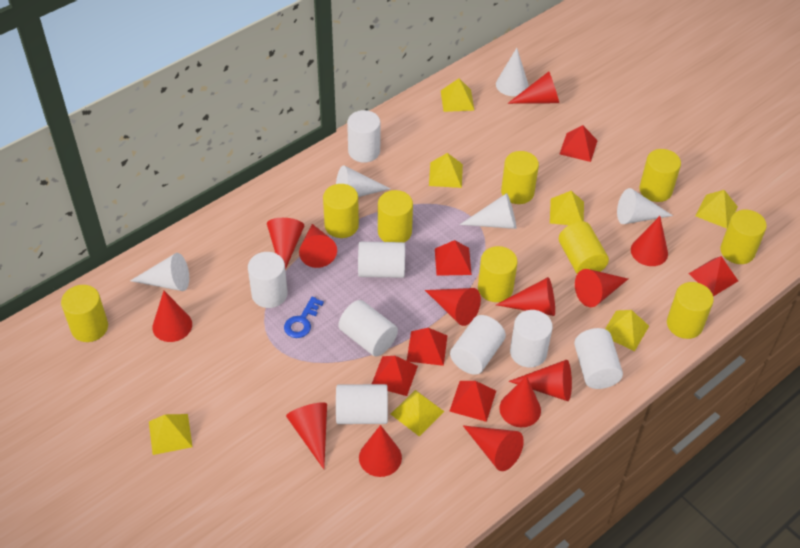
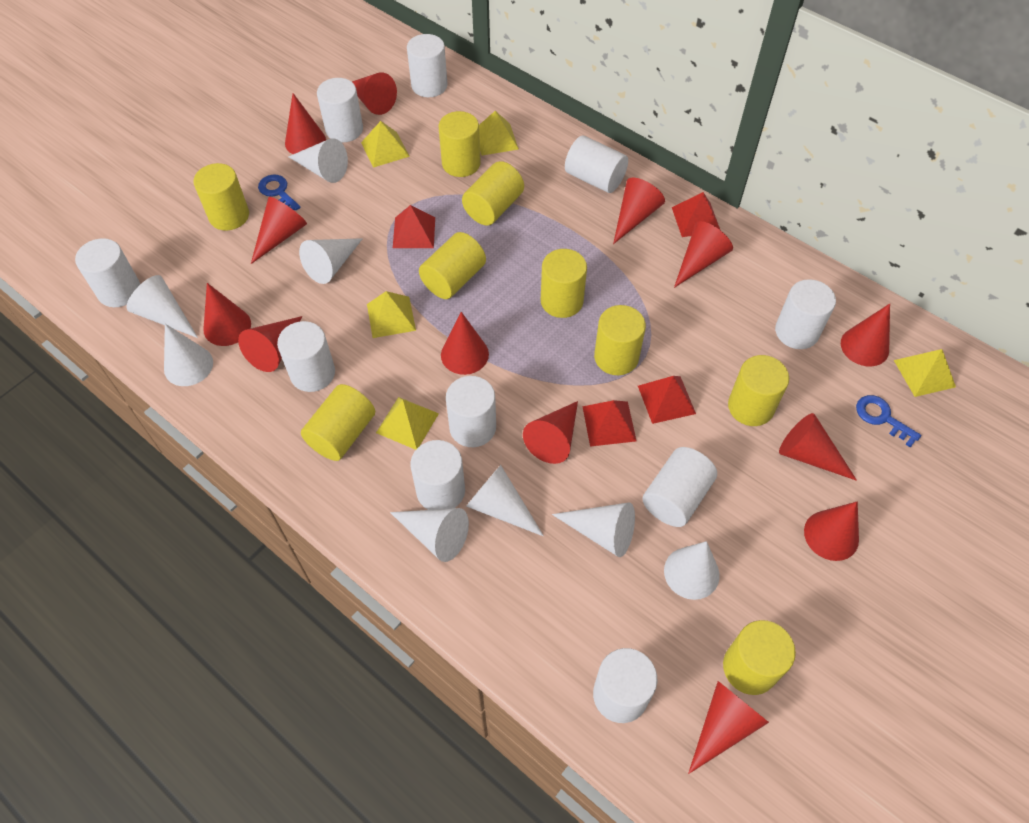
blue key: [284,297,324,338] = 1 -> [258,174,301,210] [856,395,921,448] = 2
red pyramid: [372,356,418,396] [407,328,447,366] [435,240,472,276] [449,381,496,422] [560,125,598,162] [688,256,738,296] = 6 -> [393,205,435,248] [582,400,636,447] [638,376,696,424] [672,192,720,237] = 4
white cone: [130,253,189,291] [336,165,391,197] [460,193,516,229] [496,48,529,96] [617,188,673,224] = 5 -> [127,275,198,338] [164,324,213,386] [288,138,348,183] [299,238,363,284] [390,508,469,562] [466,465,544,537] [552,502,635,557] [664,541,720,600] = 8
white cylinder: [248,252,288,308] [336,384,388,424] [338,300,398,357] [347,110,380,163] [358,242,405,278] [450,315,506,375] [510,310,553,368] [574,328,623,389] = 8 -> [75,238,140,307] [277,321,335,392] [317,78,363,143] [407,34,448,97] [410,440,465,510] [446,376,496,447] [565,136,628,193] [593,648,658,723] [642,447,717,527] [775,279,836,349] = 10
yellow pyramid: [149,414,193,455] [391,390,445,437] [429,153,463,188] [441,78,475,112] [550,191,584,225] [605,310,649,351] [695,190,738,228] = 7 -> [361,121,410,168] [367,291,416,338] [376,397,439,450] [479,111,519,156] [894,349,956,397] = 5

